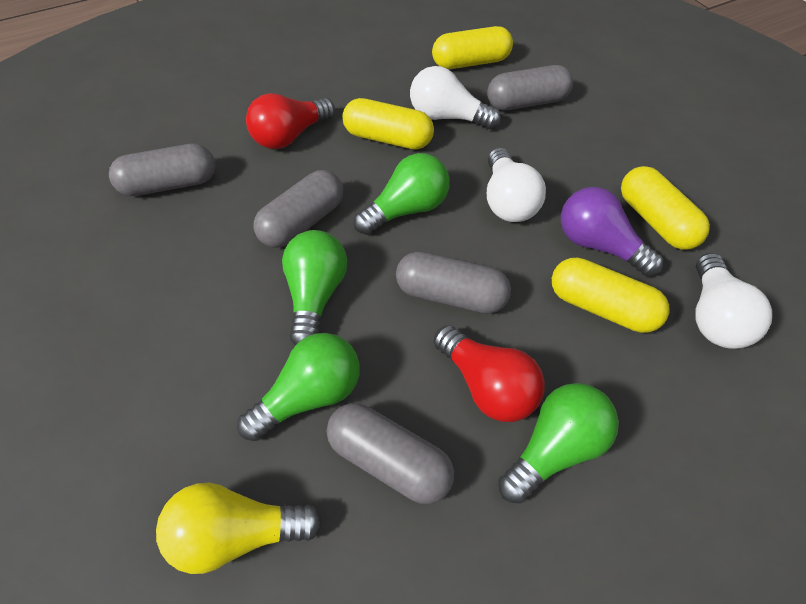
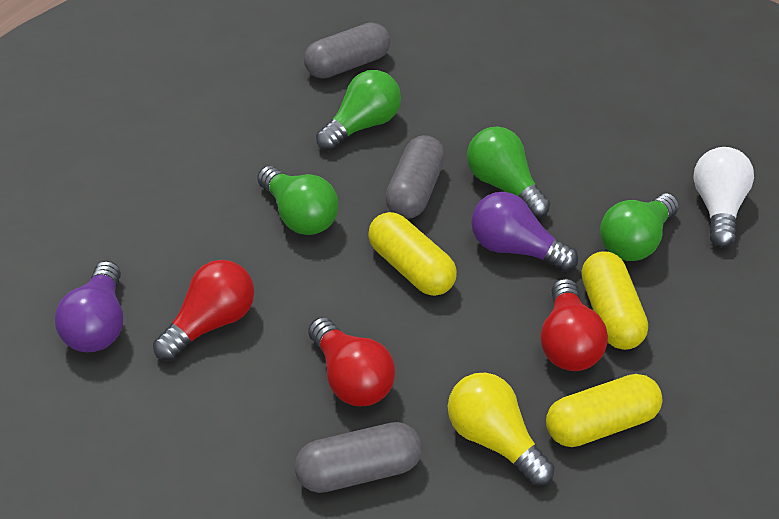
grey capsule: [109,144,216,196] [253,170,343,248] [327,403,454,504] [396,251,511,314] [487,65,573,110] = 5 -> [295,422,422,493] [304,22,390,79] [385,135,445,219] = 3
purple light bulb: [561,187,663,276] = 1 -> [55,261,123,352] [471,192,578,272] = 2
red light bulb: [246,93,335,149] [434,325,545,422] = 2 -> [153,260,254,361] [308,317,395,406] [540,278,608,371] = 3
white light bulb: [410,66,501,129] [487,148,546,222] [696,253,772,349] = 3 -> [693,147,754,248] = 1
yellow capsule: [342,98,434,150] [432,26,513,69] [552,257,670,333] [621,166,710,250] = 4 -> [368,212,457,296] [546,374,663,447] [582,252,648,350] = 3

